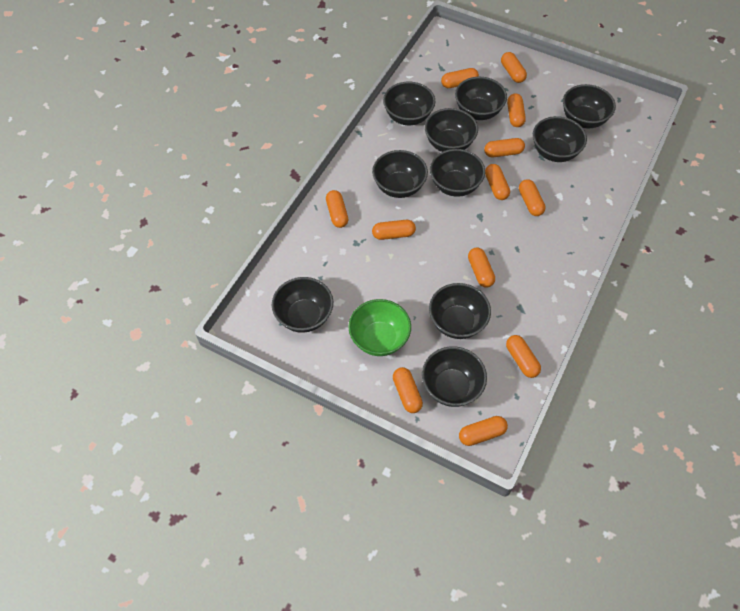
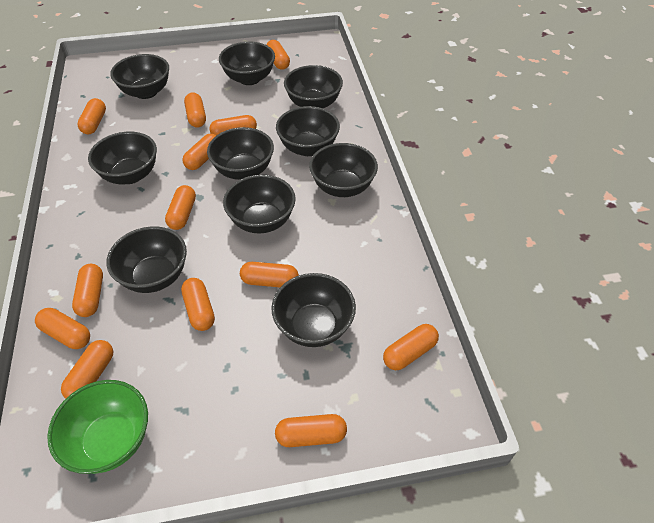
orange capsule: [326,190,348,228] [372,220,416,240] [393,367,423,413] [441,68,479,88] [459,416,508,446] [468,247,495,288] [484,138,525,157] [485,164,510,200] [501,52,527,83] [506,335,541,378] [507,93,526,127] [519,179,545,216] = 12 -> [35,308,90,349] [61,340,113,399] [72,264,103,317] [77,98,106,134] [165,185,196,230] [181,278,215,331] [182,133,216,170] [184,92,206,128] [210,115,257,135] [240,262,299,287] [266,40,290,70] [275,414,347,447] [383,324,439,370] = 13

